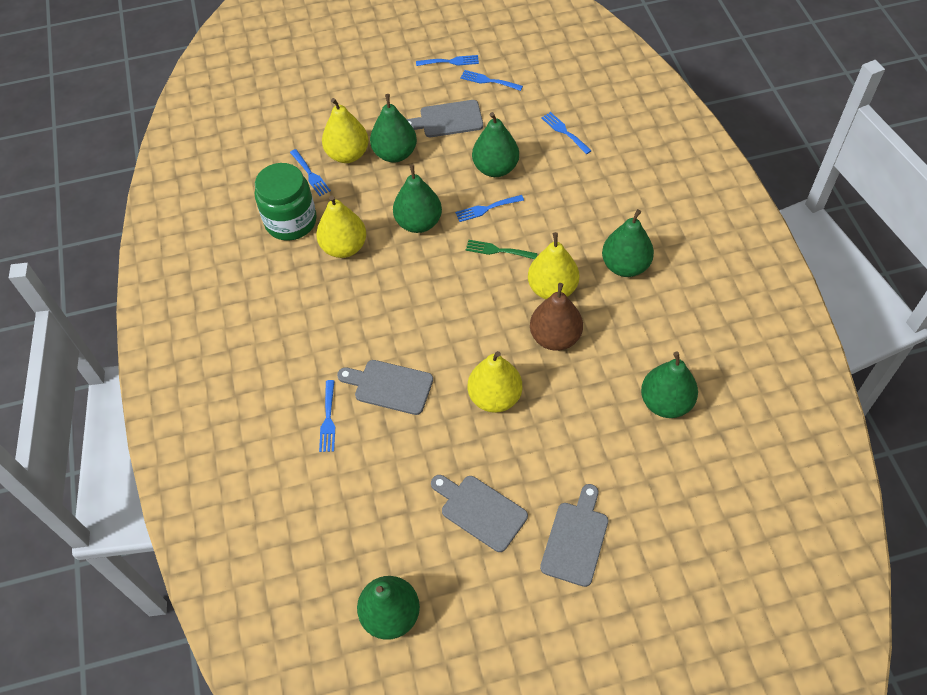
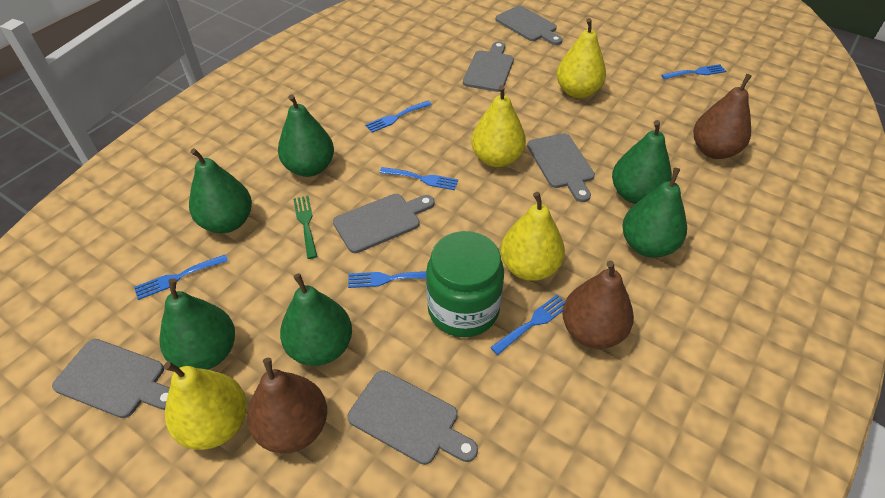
brown pear: [530,283,583,351] = 1 -> [247,358,327,453] [562,261,634,349] [693,74,752,159] = 3
grey cutting board: [337,360,433,415] [407,100,483,137] [431,475,528,552] [540,484,608,587] = 4 -> [52,339,170,418] [333,194,435,253] [347,371,478,465] [463,42,514,92] [496,6,563,45] [527,133,595,202] = 6

